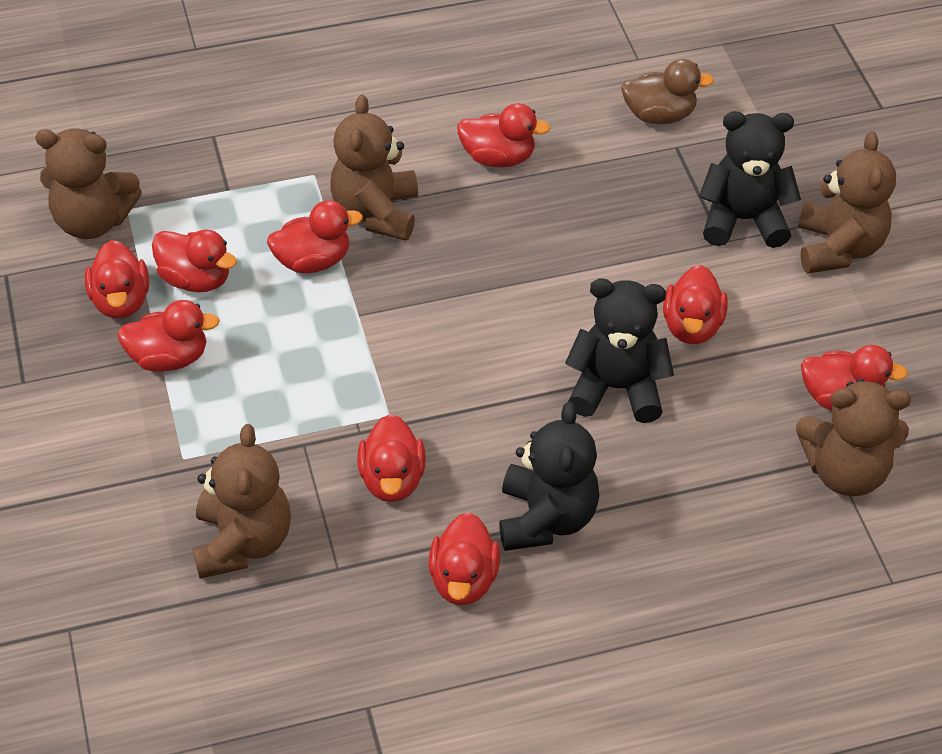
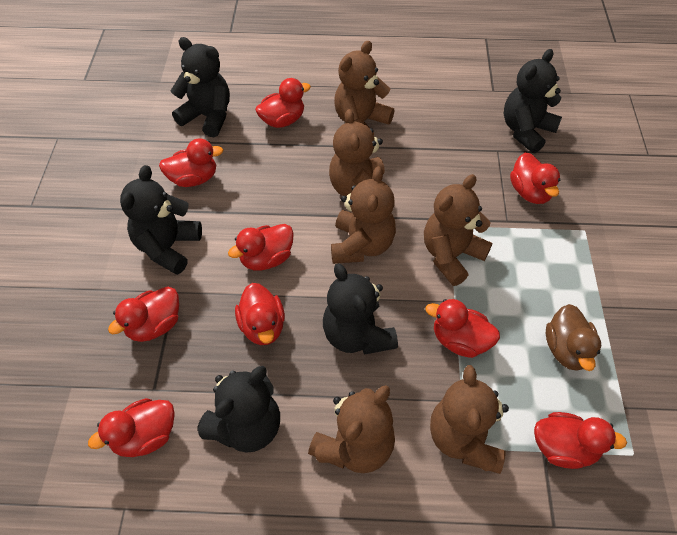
black teddy bear: [499,402,599,551] [565,278,674,423] [699,111,801,248] = 3 -> [120,165,202,275] [170,37,230,137] [198,366,280,453] [323,263,398,355] [504,49,562,153] = 5
brown teddy bear: [35,128,142,239] [193,424,291,579] [330,95,418,241] [796,379,911,496] [798,131,896,273] = 5 -> [308,385,395,473] [329,109,385,196] [331,166,396,264] [334,41,394,135] [424,174,492,286] [430,365,509,474] = 6

